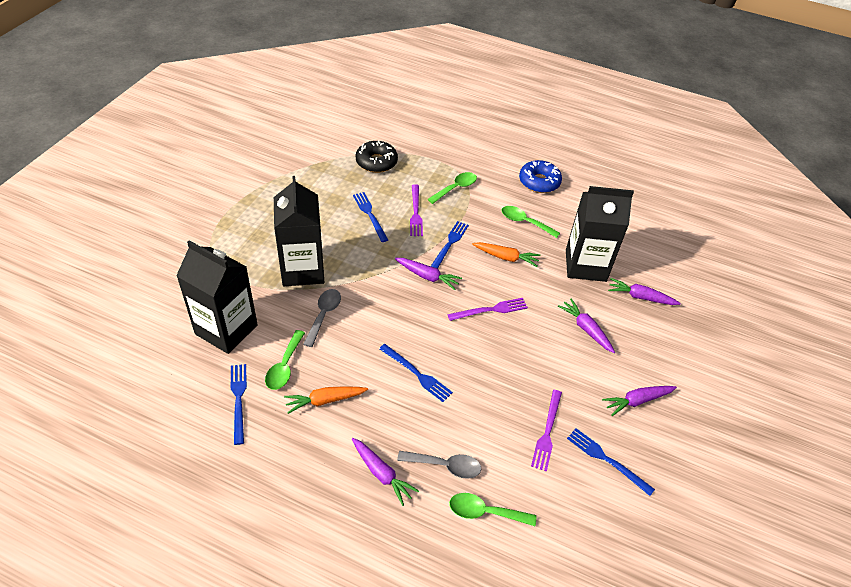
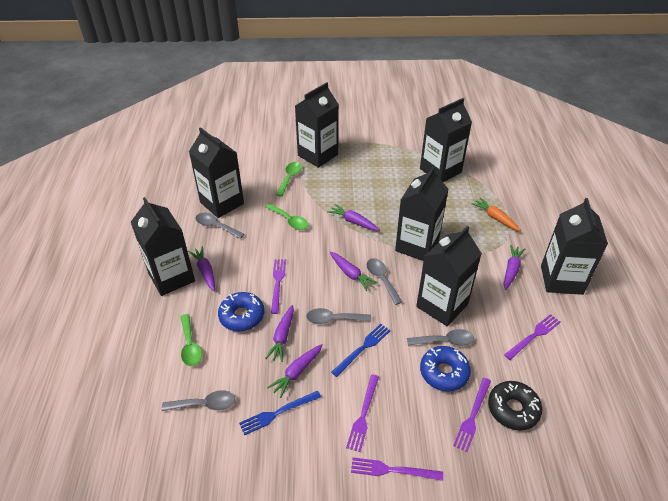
black carton: [176,240,258,354] [274,176,324,286] [566,186,634,282] = 3 -> [131,197,195,296] [189,127,244,218] [295,82,339,168] [395,166,449,261] [416,226,482,326] [420,98,472,182] [541,198,608,295] = 7
blue donut: [519,160,562,193] = 1 -> [218,292,264,331] [420,346,471,391] = 2
blue fork: [231,364,247,445] [353,192,388,242] [379,344,453,402] [431,221,469,268] [567,428,655,496] = 5 -> [239,391,321,435] [331,324,390,377] = 2
green spoon: [265,330,305,390] [427,172,477,204] [449,493,536,526] [502,206,560,238] = 4 -> [181,314,202,366] [265,203,308,230] [276,162,302,197] = 3
grey spoon: [303,289,341,347] [397,451,481,479] = 2 -> [162,390,235,411] [196,213,244,239] [306,308,371,324] [366,258,402,305] [407,329,474,346] = 5
orange carrot: [284,386,368,414] [472,242,540,267] = 2 -> [471,197,521,231] = 1
purple carrot: [352,438,419,506] [395,258,462,290] [558,298,615,353] [602,386,677,416] [608,278,681,305] = 5 -> [188,246,215,291] [265,305,294,362] [267,344,323,398] [327,204,380,231] [329,252,378,291] [504,244,525,290] = 6
purple fork: [410,184,423,236] [447,298,528,321] [531,390,562,472] = 3 -> [271,259,286,314] [346,374,379,452] [351,457,443,481] [453,378,491,452] [504,314,561,360] = 5

